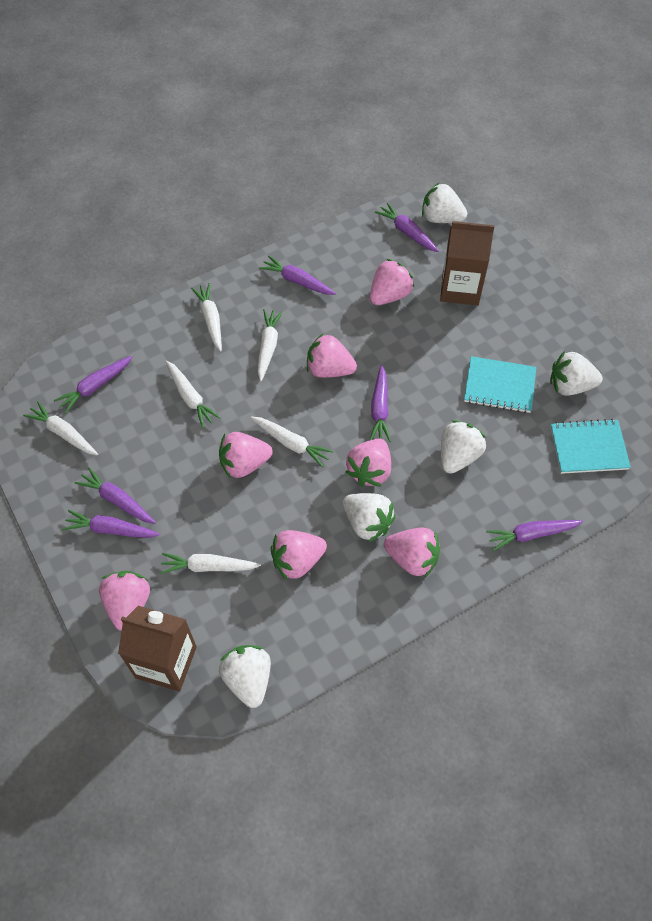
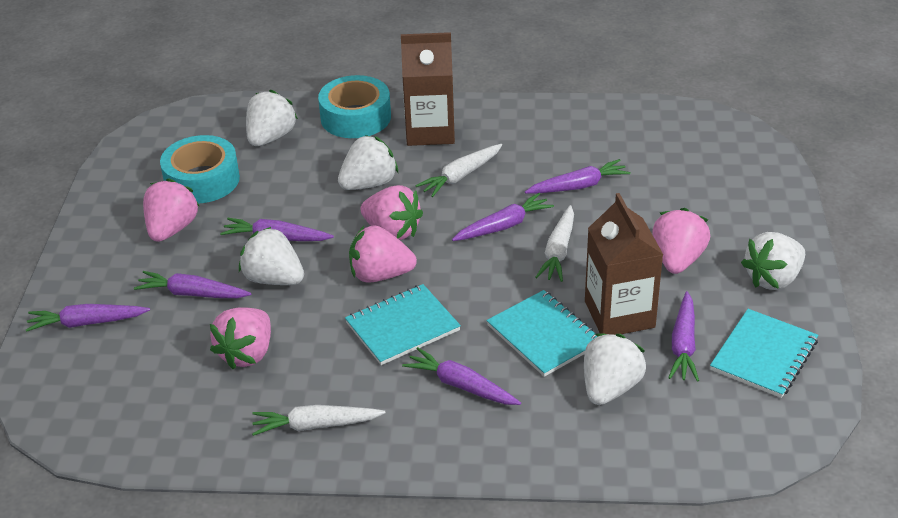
pink strawberry: [99,571,150,631] [219,432,273,478] [270,530,327,581] [307,333,357,378] [345,439,391,487] [370,259,414,305] [384,528,440,577] = 7 -> [143,179,199,242] [210,307,271,369] [349,225,417,283] [360,185,423,240] [652,208,710,274] = 5
turquoise notebook: [464,356,536,413] [550,419,631,474] = 2 -> [345,284,461,365] [487,290,597,377] [710,309,818,398] = 3
turquoise tape: none = 0 -> [160,135,240,203] [318,75,391,138] = 2
white carrot: [23,401,98,456] [160,553,261,574] [166,360,221,428] [191,283,222,351] [250,416,334,468] [258,309,283,381] = 6 -> [252,405,385,436] [416,144,502,197] [536,205,574,282] = 3

